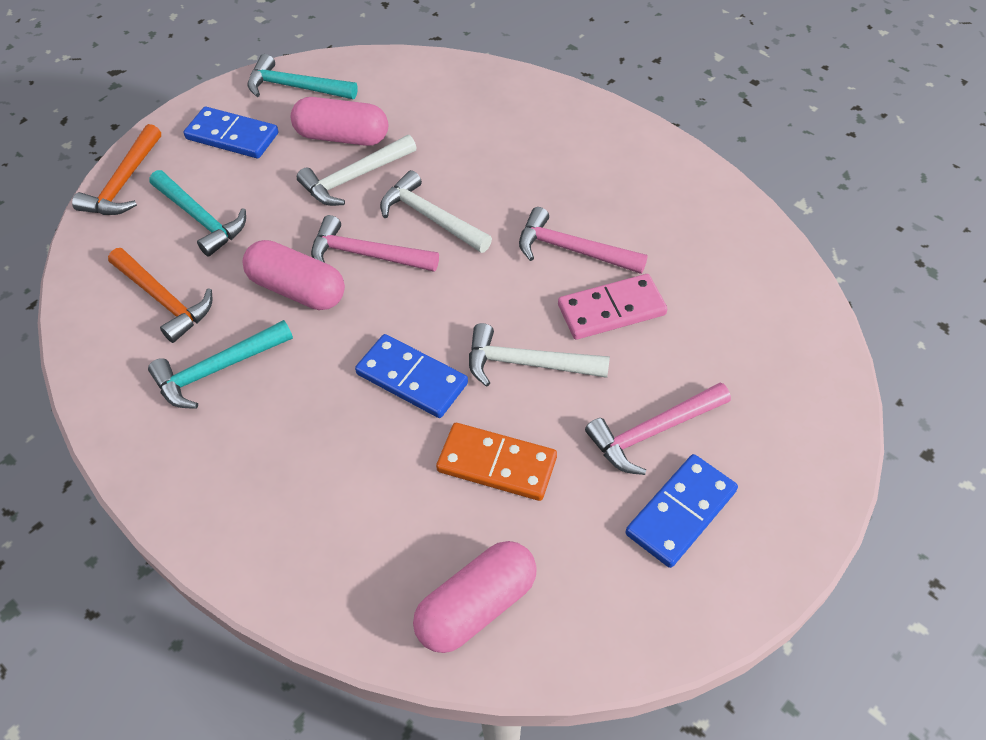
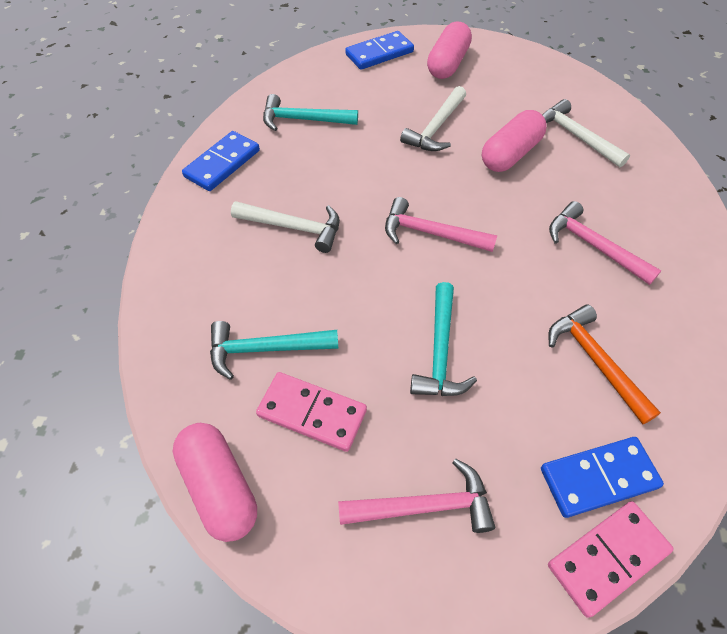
orange domino: [436,423,557,501] = 1 -> none = 0
orange hammer: [72,124,161,215] [108,248,212,343] = 2 -> [548,305,661,424] = 1
pink domino: [558,274,667,340] = 1 -> [256,372,367,452] [548,501,674,618] = 2

